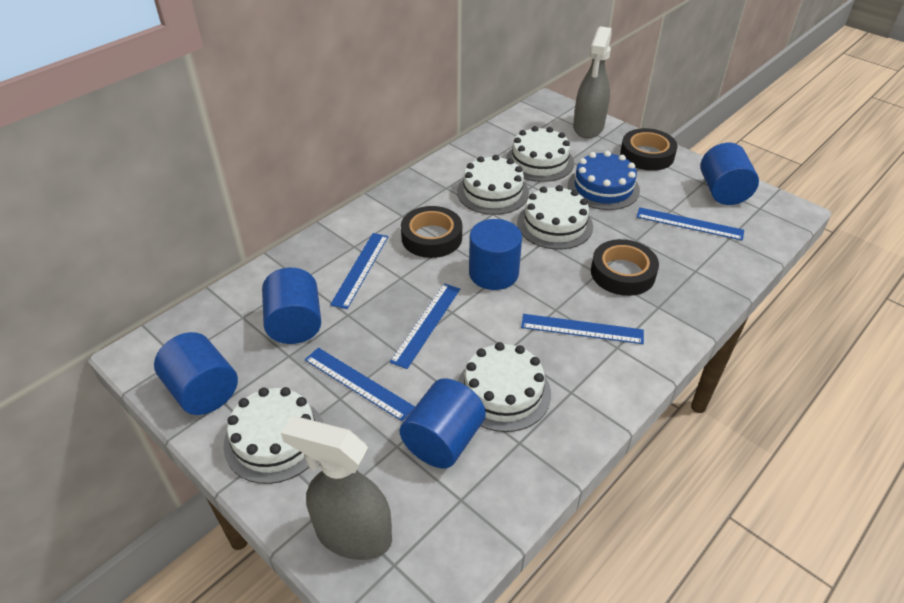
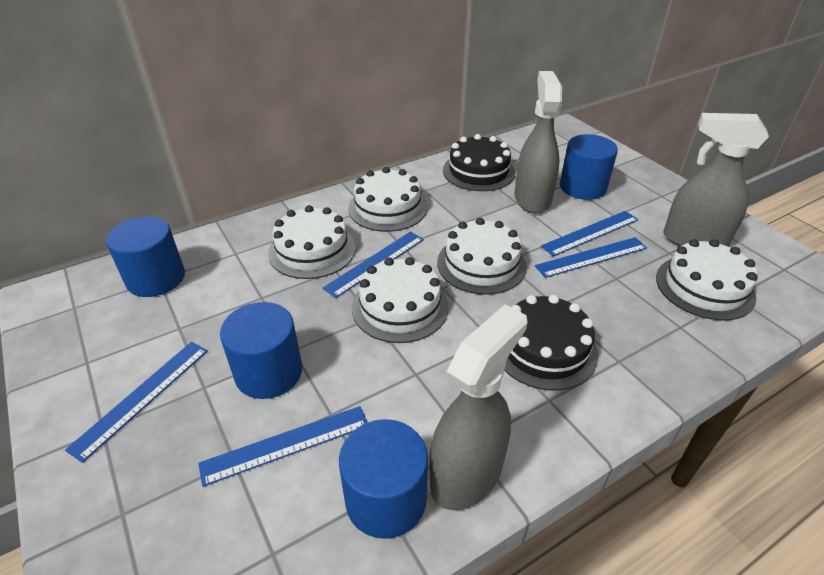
black cake: none = 0 -> [443,134,515,191] [504,295,598,391] = 2
black tape: [401,206,462,258] [591,239,659,296] [620,128,677,171] = 3 -> none = 0
blue cake: [568,151,640,210] = 1 -> none = 0
blue cylinder: [154,332,238,415] [262,268,321,344] [400,378,486,468] [469,219,522,290] [700,143,759,205] = 5 -> [106,216,185,297] [220,302,302,399] [339,419,428,539] [560,134,618,200] = 4
grey spray bottle: [281,416,392,560] [573,26,612,138] = 2 -> [429,304,528,510] [515,71,562,213] [663,113,769,247] = 3

